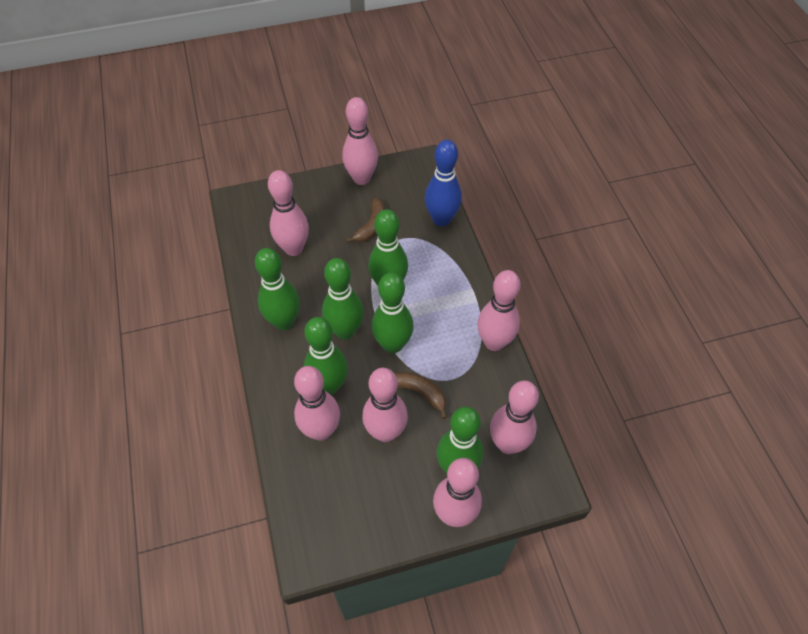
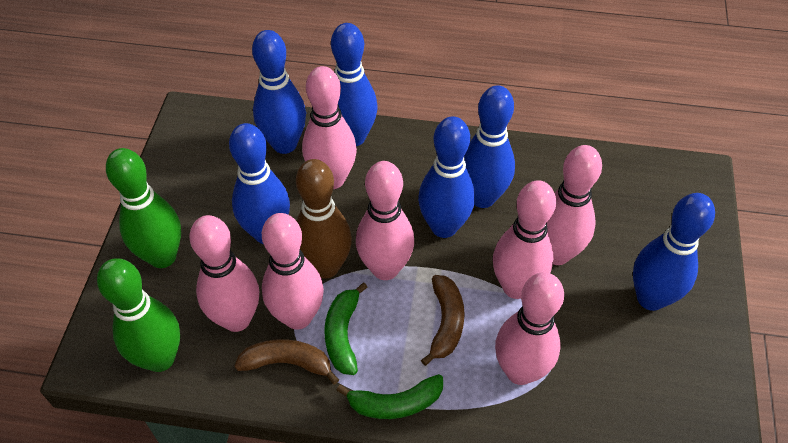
blue bowling pin: [425,140,462,226] = 1 -> [229,123,290,244] [252,30,306,154] [331,23,378,146] [418,116,475,238] [464,85,515,208] [633,193,715,311] = 6
brown bowling pin: none = 0 -> [296,159,352,279] = 1
green banana: none = 0 -> [324,283,368,375] [336,374,443,419] = 2
green bowling pin: [255,248,300,330] [304,317,348,395] [322,258,364,340] [368,209,408,285] [372,272,414,353] [436,407,483,474] = 6 -> [97,258,180,372] [106,148,181,268] = 2

